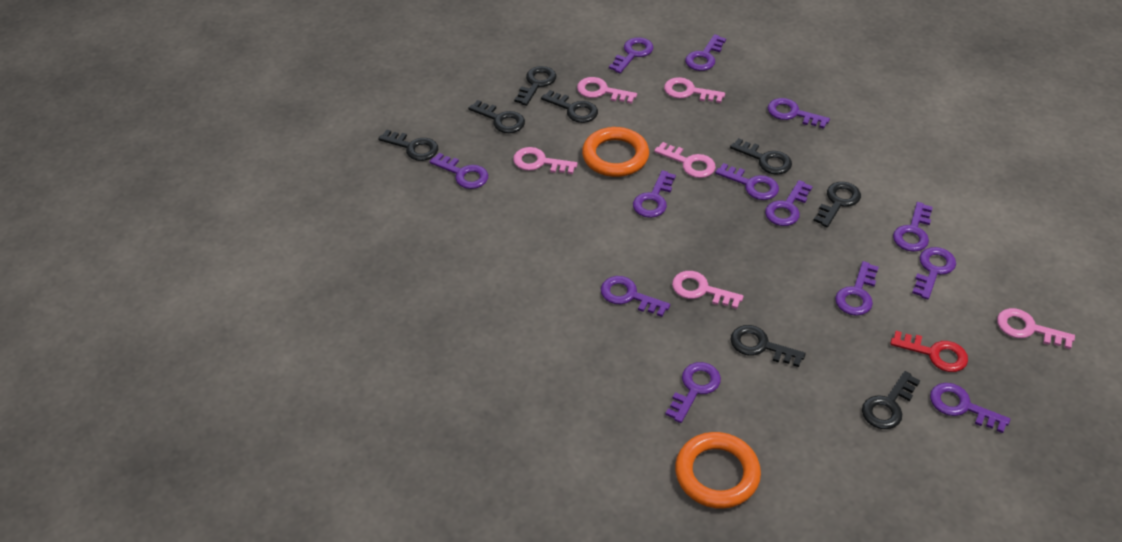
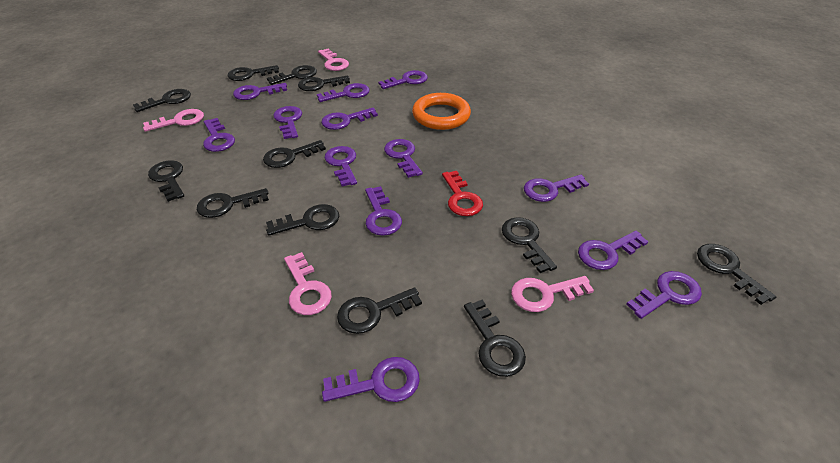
black key: [378,130,438,161] [468,100,525,133] [514,66,556,106] [541,90,598,123] [730,138,792,175] [731,325,806,367] [813,182,861,227] [862,371,920,429] = 8 -> [133,89,191,112] [148,160,184,202] [197,188,269,218] [228,65,279,81] [263,140,326,168] [266,204,339,236] [267,65,317,85] [298,75,350,91] [337,287,422,334] [464,300,526,377] [502,217,557,273] [697,244,777,305] = 12
orange ring: [582,127,649,177] [675,432,761,509] = 2 -> [412,93,471,130] = 1
pink key: [513,147,578,174] [577,77,637,104] [654,142,716,178] [664,77,725,103] [672,271,744,309] [997,308,1075,349] = 6 -> [143,109,204,132] [284,252,332,315] [318,49,349,71] [511,276,594,312] = 4

